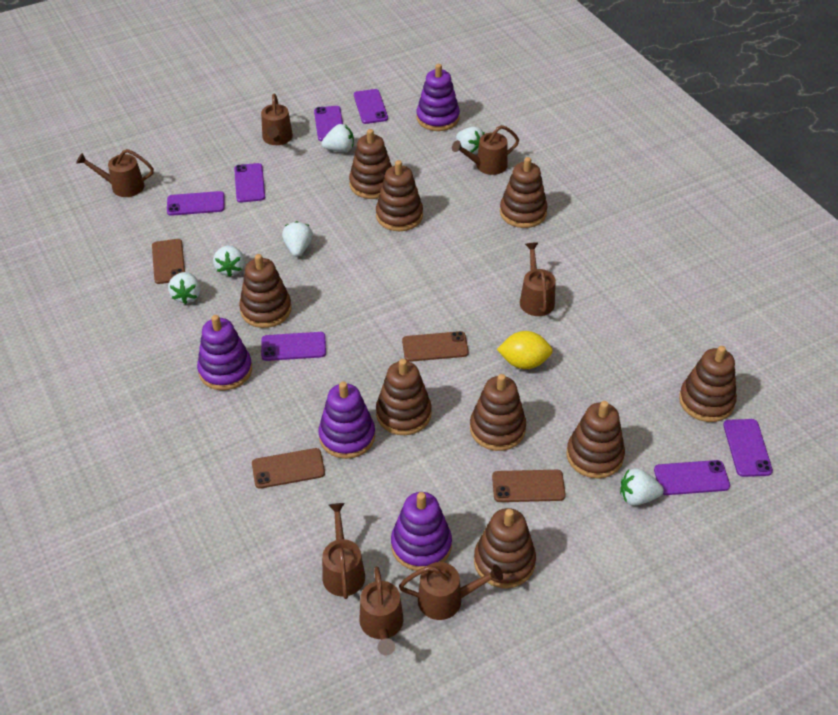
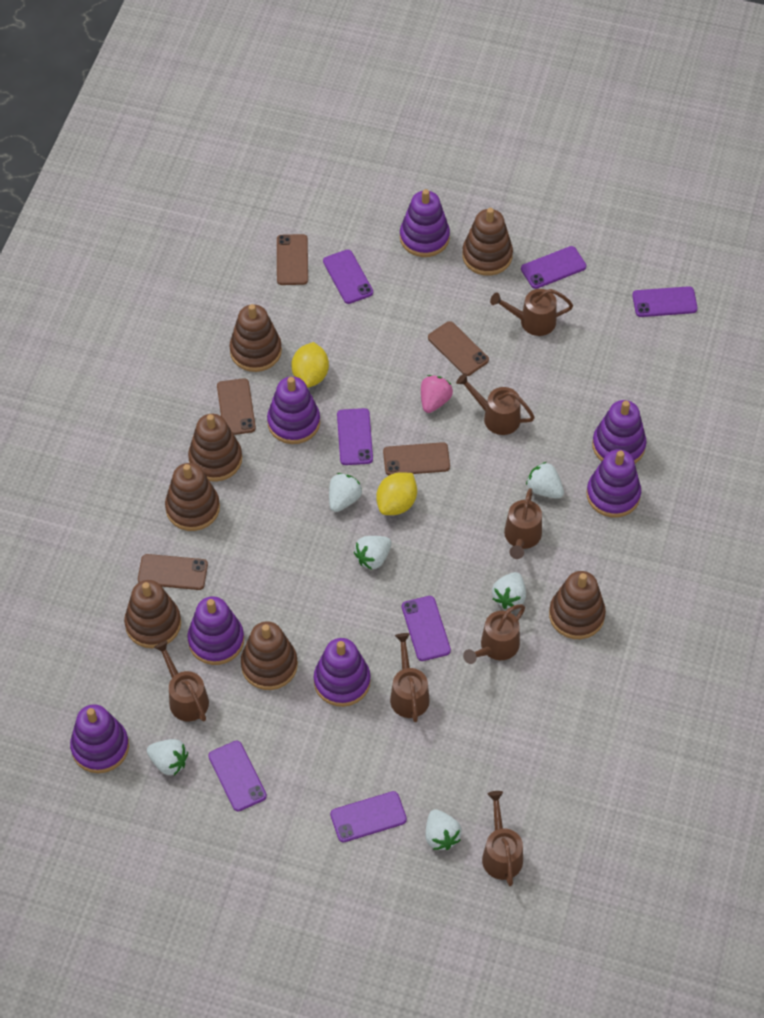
brown phone: [152,239,185,284] [252,448,325,489] [402,331,469,362] [492,470,566,502] = 4 -> [138,554,208,590] [217,378,256,435] [277,234,308,285] [383,442,450,475] [428,321,489,376] = 5
brown stacking toy: [239,254,292,328] [349,129,392,199] [376,160,423,231] [376,359,432,435] [470,374,526,451] [474,508,536,588] [500,157,548,228] [566,401,625,479] [679,346,737,422] = 9 -> [124,580,181,648] [165,463,220,531] [188,414,242,481] [229,304,282,372] [241,621,298,690] [462,208,513,276] [549,571,606,639] = 7
pink strawberry: none = 0 -> [421,375,453,413] = 1
purple stacking toy: [197,315,252,390] [318,381,375,459] [391,492,452,571] [416,64,460,131] = 4 -> [70,704,129,773] [187,596,244,665] [267,376,320,444] [314,638,371,707] [400,189,450,257] [587,450,641,518] [592,400,646,464] = 7
yellow lemon: [497,331,553,369] = 1 -> [291,342,329,388] [376,472,417,515] = 2

